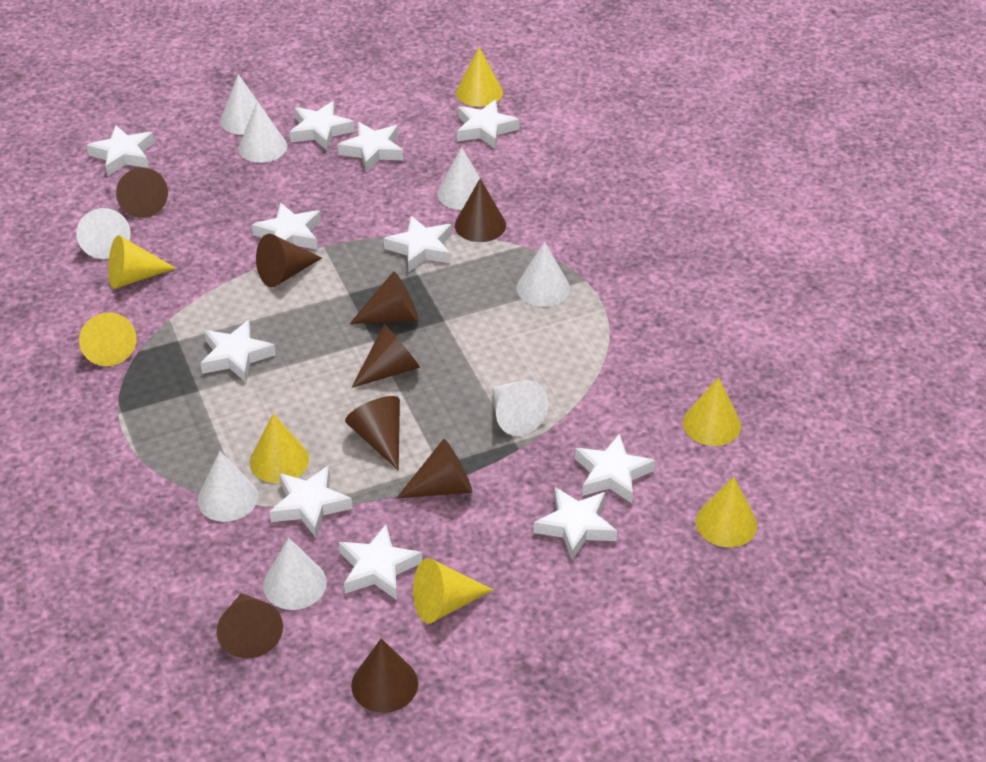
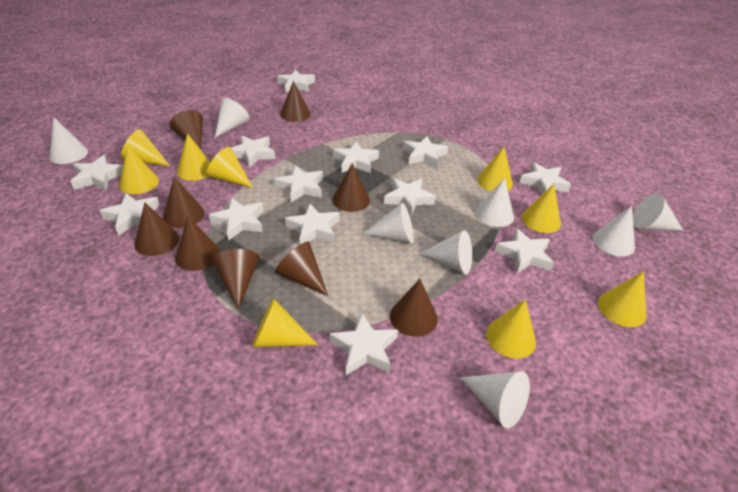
white star: [87,125,154,176] [200,320,276,382] [252,202,321,250] [269,465,353,537] [289,101,355,151] [338,122,404,172] [339,525,422,600] [384,216,452,272] [457,100,520,149] [534,487,617,560] [575,433,655,503] = 11 -> [70,155,123,191] [99,193,160,236] [209,198,264,241] [231,136,275,168] [274,166,323,202] [277,70,315,93] [285,204,339,244] [330,313,398,375] [333,142,379,173] [384,178,436,215] [403,136,448,168] [495,228,554,274] [519,162,571,195] = 13
yellow cone: [79,313,136,366] [108,235,176,289] [250,414,309,483] [413,558,493,624] [456,47,503,107] [683,377,741,446] [696,476,757,547] = 7 -> [119,145,159,194] [121,129,170,166] [177,133,210,181] [206,147,253,188] [252,298,318,347] [477,147,513,191] [486,300,536,359] [522,184,561,233] [598,271,646,327] = 9

